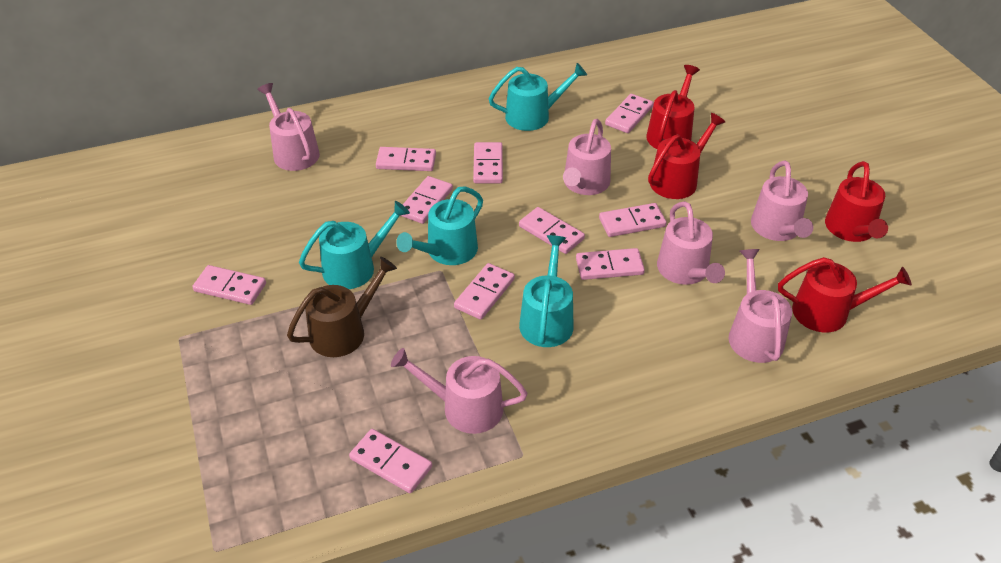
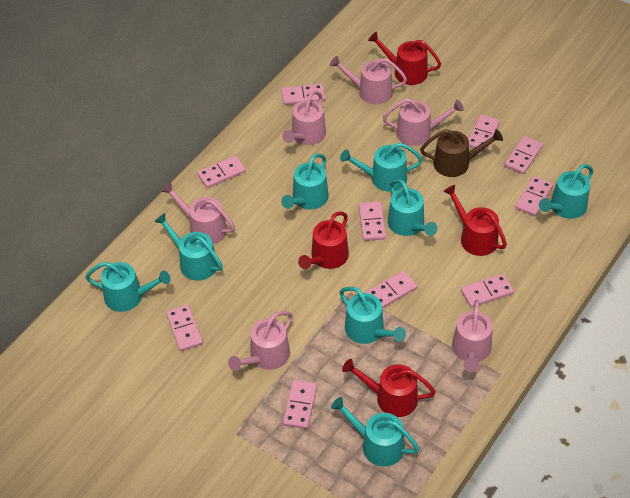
turquoise watering can: [299,201,410,289] [396,186,483,265] [489,63,587,131] [519,235,574,347] = 4 -> [85,262,171,312] [154,213,223,281] [281,153,329,210] [331,397,420,467] [340,143,423,192] [340,287,406,344] [388,179,437,236] [539,164,594,219] = 8

